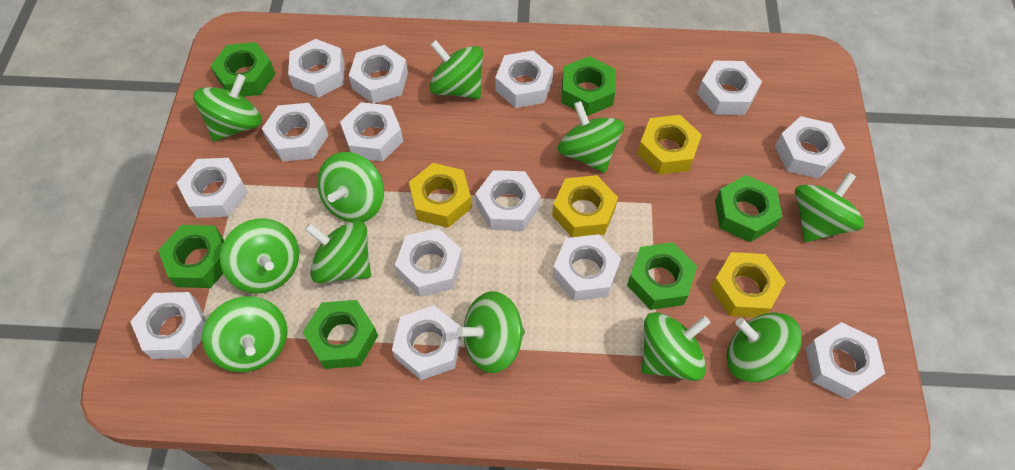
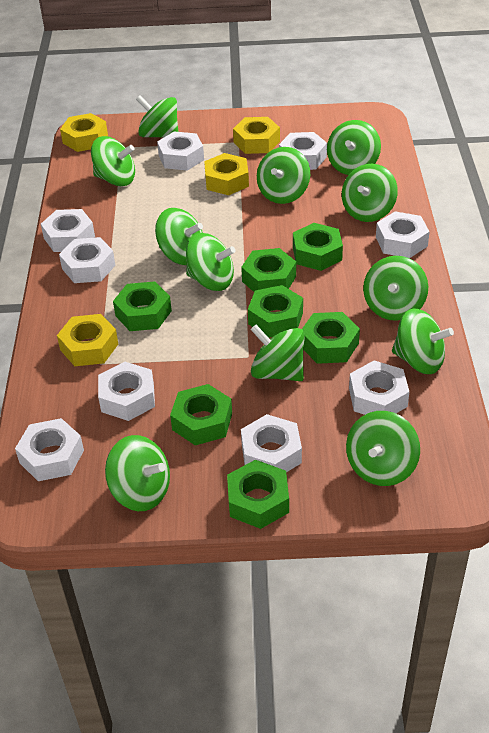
green nut: [158,225,224,288] [211,42,276,97] [302,300,378,369] [562,56,615,116] [627,242,697,310] [715,175,783,242] = 6 -> [113,281,172,331] [170,384,232,445] [227,460,289,529] [241,248,296,292] [248,285,303,338] [293,223,343,271] [302,312,360,364] = 7
green spinning top: [193,74,262,142] [202,296,288,372] [220,218,299,294] [304,221,371,283] [317,152,384,222] [429,40,483,99] [457,291,525,373] [557,101,624,173] [642,312,711,381] [726,312,802,382] [795,172,864,242] = 11 -> [91,136,135,186] [105,435,170,511] [136,96,178,138] [155,208,203,265] [186,233,235,291] [251,325,305,381] [257,147,310,204] [327,120,381,175] [342,164,398,222] [346,411,420,486] [363,256,428,321] [392,308,454,374] = 12
white nut: [130,292,206,359] [177,158,248,218] [262,103,329,162] [288,39,345,98] [340,102,403,161] [349,45,408,104] [392,305,462,380] [395,228,463,297] [475,170,541,231] [495,51,554,108] [552,234,621,301] [697,61,762,115] [775,116,845,179] [806,322,885,399] = 14 -> [15,418,84,481] [41,209,95,252] [59,237,116,283] [98,362,155,421] [157,131,204,171] [241,414,302,472] [279,132,327,170] [349,361,409,415] [376,211,430,258] = 9

